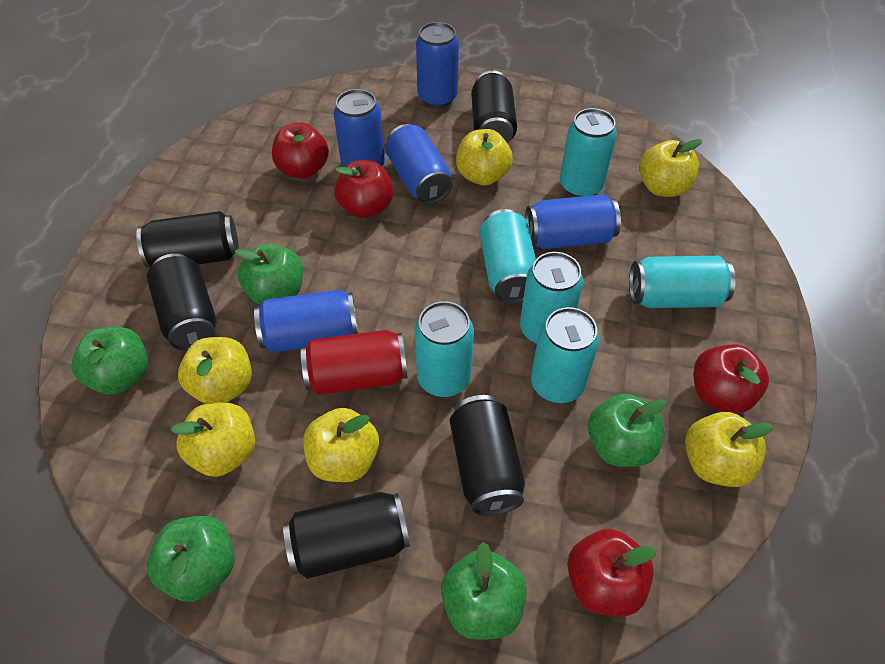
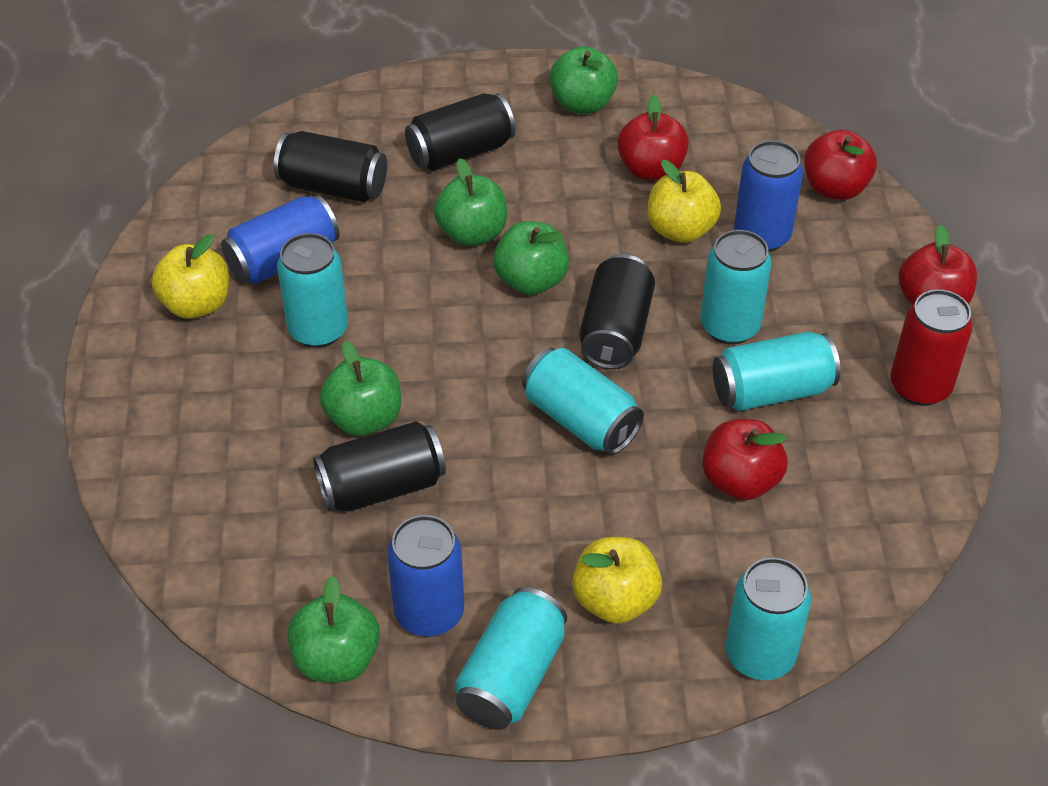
black can: [136,211,239,268] [147,254,217,351] [283,492,410,579] [450,395,525,516] [471,71,517,143] = 5 -> [274,131,387,202] [313,421,446,512] [405,93,515,171] [579,254,655,369] = 4
blue can: [254,290,358,353] [334,89,385,167] [386,124,453,205] [416,22,459,108] [525,194,621,249] = 5 -> [221,195,340,284] [387,515,464,637] [734,141,803,252] = 3
yellow apple: [171,403,255,477] [178,337,252,404] [303,408,379,482] [456,129,513,185] [639,139,702,197] [685,412,773,487] = 6 -> [151,234,229,319] [572,537,662,624] [647,160,721,243] = 3

